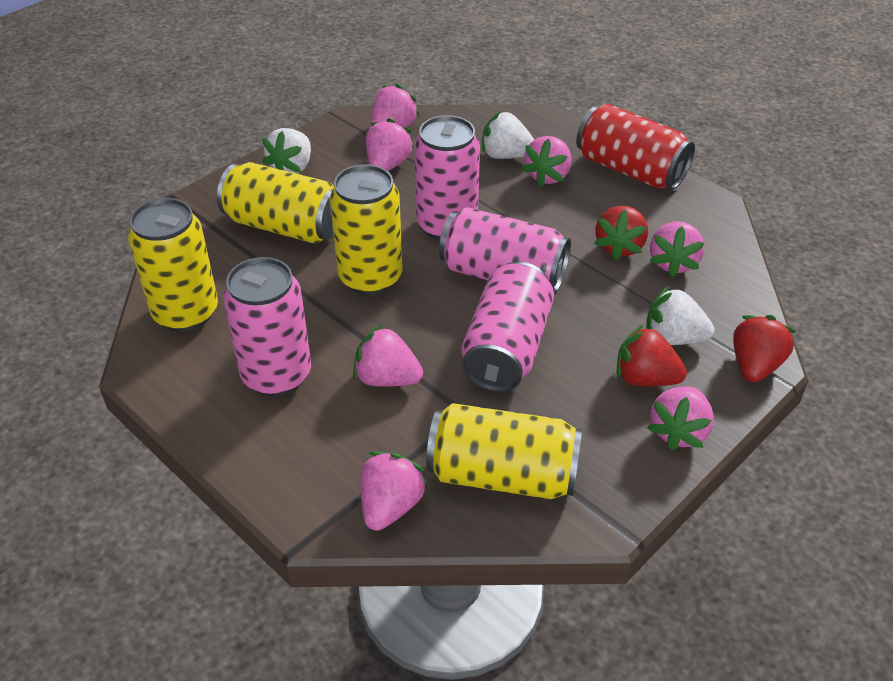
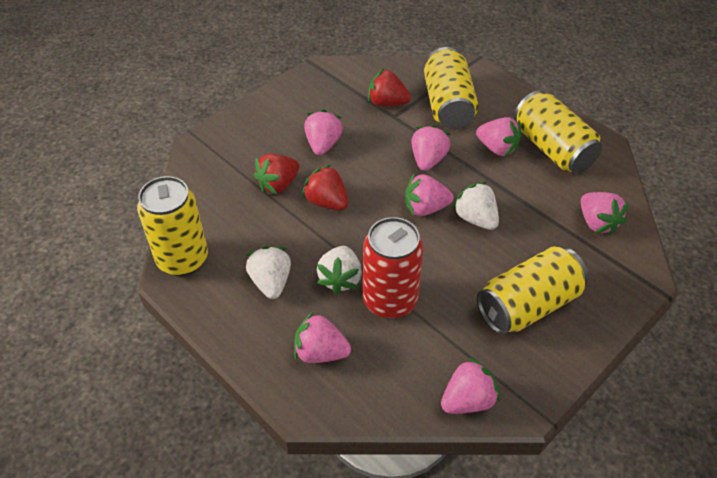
pink can: [223,257,311,397] [414,115,480,240] [439,207,571,293] [461,262,554,392] = 4 -> none = 0

